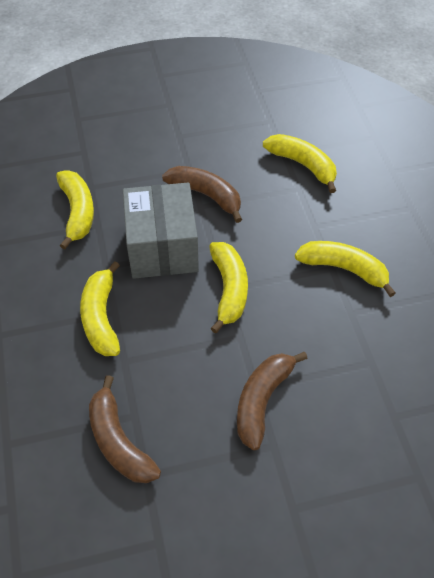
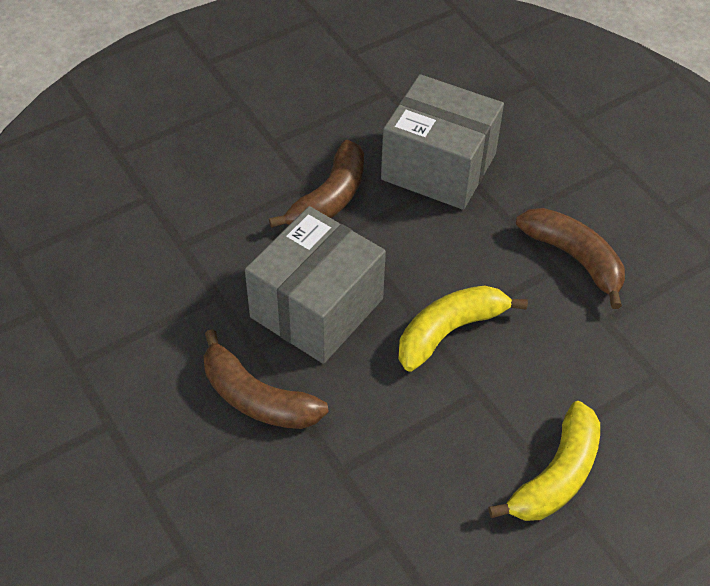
grey box: [123,183,199,279] = 1 -> [245,206,386,364] [381,74,504,210] = 2
yellow banana: [56,170,94,250] [80,261,120,356] [209,242,248,333] [263,134,337,193] [295,241,396,297] = 5 -> [399,285,528,371] [488,401,600,521] = 2

